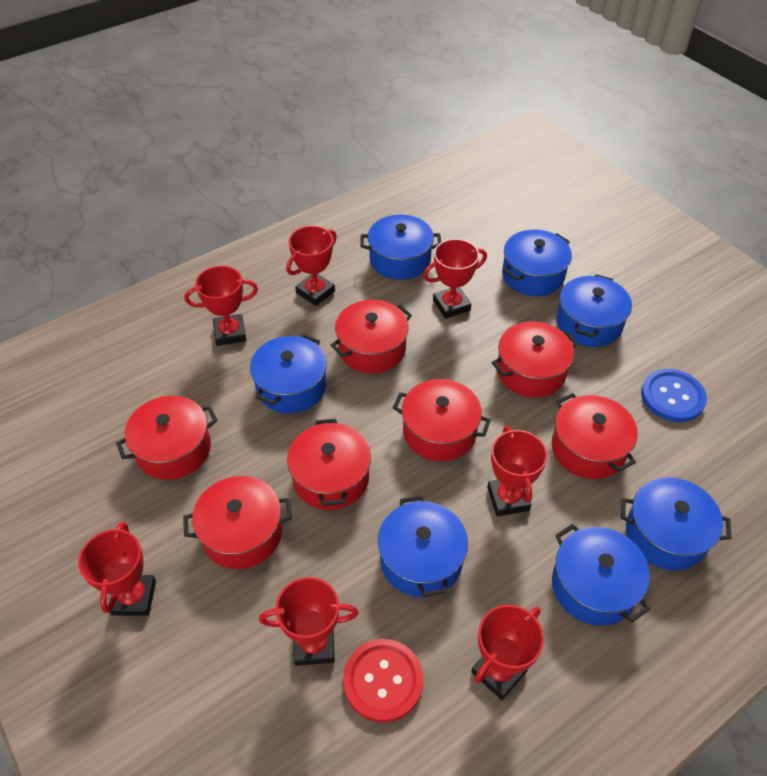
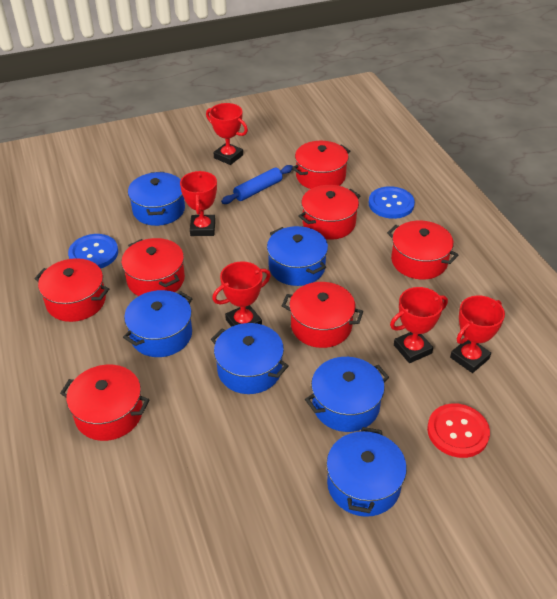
blue button: [641,369,707,422] = 1 -> [68,234,118,269] [369,186,415,219] = 2
blue pot: [250,334,327,414] [360,215,441,280] [378,495,468,597] [502,230,572,296] [552,524,650,626] [556,274,632,347] [621,477,731,571] = 7 -> [123,290,192,357] [128,172,185,226] [211,323,289,394] [267,226,328,286] [305,357,389,432] [326,427,407,517] = 6
blue rolling pin: none = 0 -> [221,165,293,204] = 1
red trophy: [78,522,156,616] [184,266,258,346] [259,577,359,666] [286,226,337,306] [423,239,487,319] [471,605,544,700] [487,426,547,516] = 7 -> [180,171,217,236] [206,103,248,165] [212,262,271,327] [390,287,448,363] [450,296,505,373] = 5

